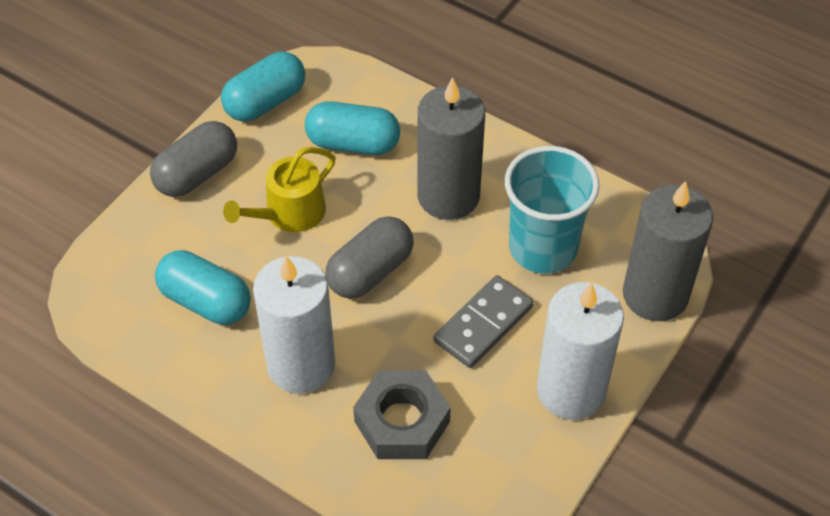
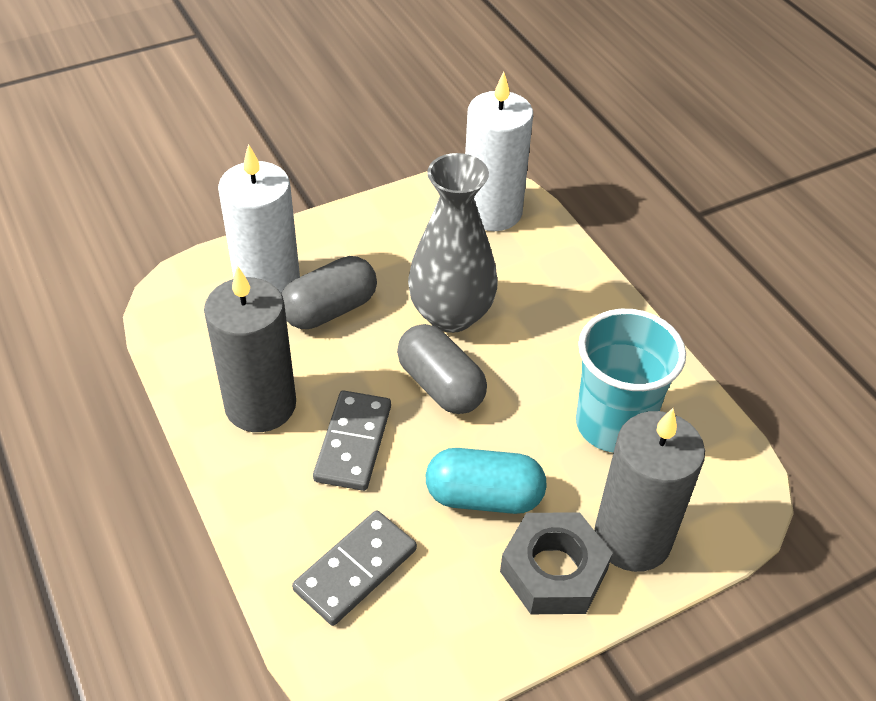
grey domino: [433,275,533,368] = 1 -> [292,510,417,626] [313,391,391,491] = 2
grey vase: none = 0 -> [408,153,498,333] = 1
turquoise capsule: [155,250,251,325] [221,51,305,122] [305,101,400,155] = 3 -> [426,448,547,514] = 1
yellow watering can: [223,147,335,232] = 1 -> none = 0

